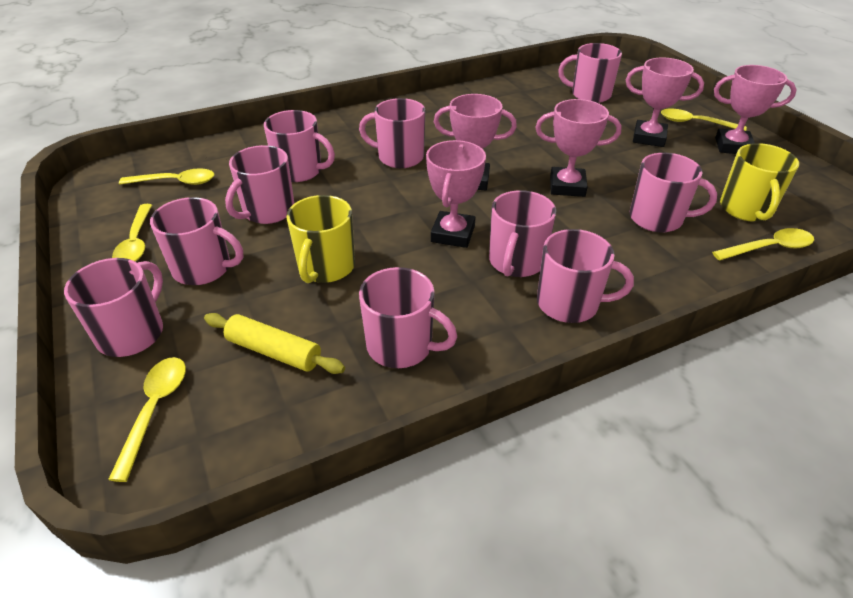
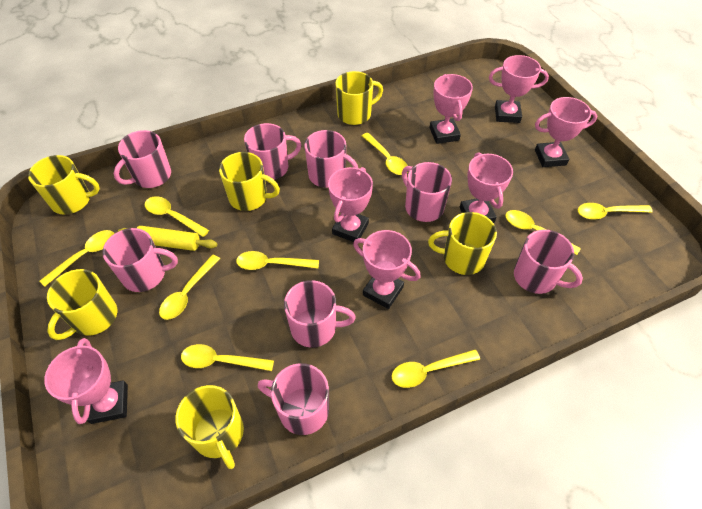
pink mug: [64,258,163,357] [150,197,243,285] [225,145,295,224] [264,110,335,182] [359,98,425,168] [359,267,457,368] [489,190,556,277] [537,229,634,323] [558,43,622,103] [630,153,717,232] = 10 -> [102,228,178,292] [114,130,171,188] [244,123,301,180] [258,363,329,435] [284,280,356,348] [304,130,358,188] [402,162,452,222] [514,230,583,294] = 8
pink trophy: [426,140,486,248] [434,94,517,190] [535,99,622,197] [626,58,704,147] [714,65,797,154] = 5 -> [44,338,128,424] [328,167,373,242] [353,230,421,309] [429,74,473,144] [460,152,513,223] [489,55,549,123] [535,97,597,167] = 7
yellow mug: [286,195,355,283] [720,143,799,222] = 2 -> [28,155,100,215] [47,269,117,340] [175,385,244,469] [219,152,280,211] [335,71,383,125] [428,212,497,275] = 6
yellow spoon: [108,357,186,482] [112,204,152,262] [119,168,214,185] [661,109,747,131] [712,228,814,261] = 5 -> [40,230,114,287] [145,196,209,237] [159,255,220,320] [181,344,274,371] [236,251,319,270] [362,133,408,175] [391,350,480,388] [505,210,581,255] [577,203,653,219] = 9

